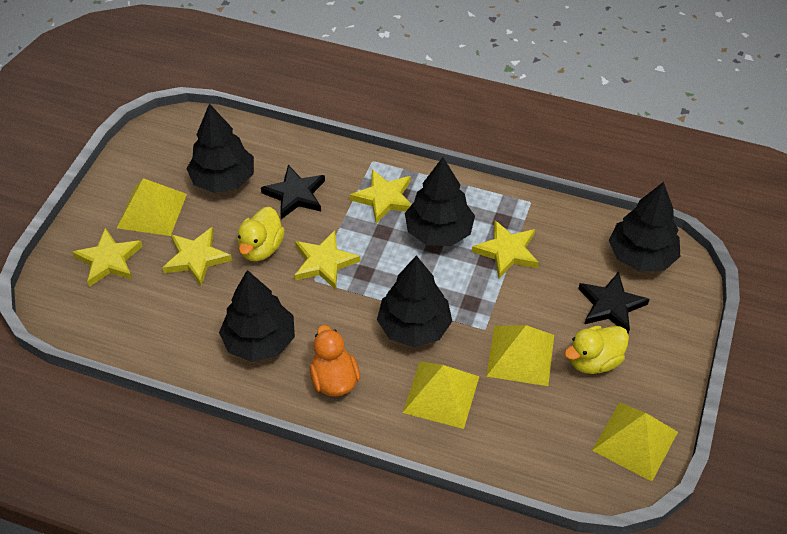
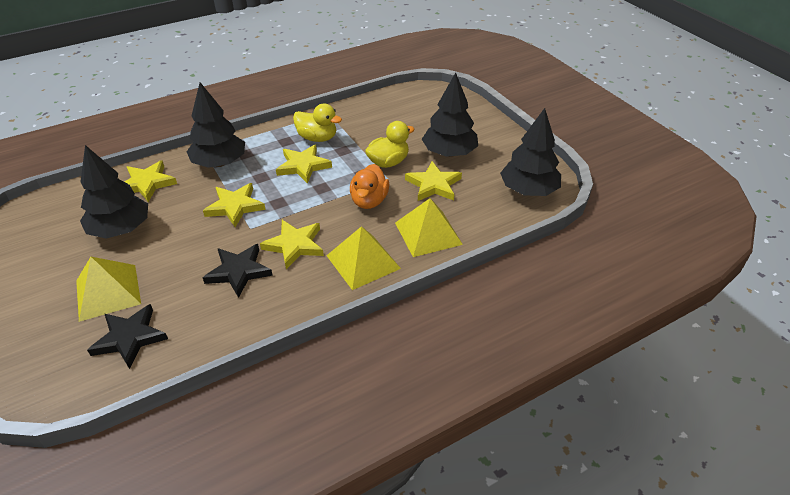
black tree: [187,103,254,193] [219,270,295,362] [377,255,452,347] [405,157,475,246] [609,182,680,272] = 5 -> [80,145,148,239] [187,82,245,168] [422,72,478,157] [500,108,561,196] = 4
yellow pyramid: [117,178,187,236] [402,361,479,429] [486,325,554,386] [592,402,678,482] = 4 -> [76,257,141,322] [326,226,401,290] [395,198,463,257] = 3

